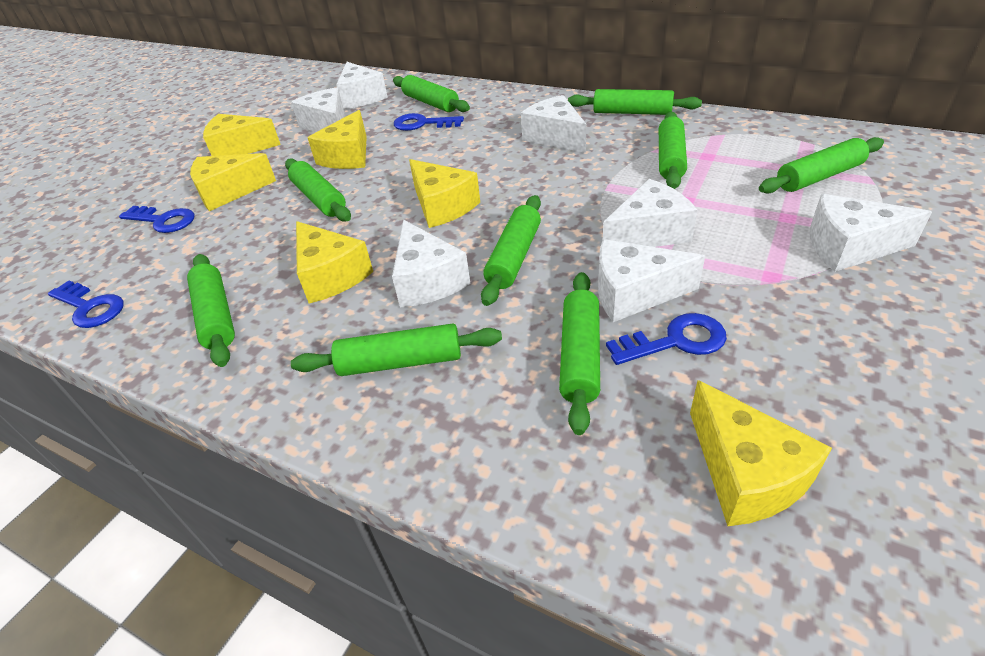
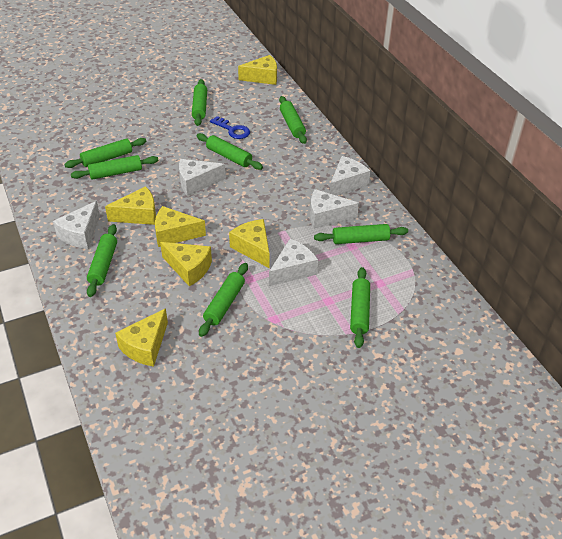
blue key: [48,281,124,328] [119,206,195,233] [394,113,464,131] [606,313,727,365] = 4 -> [210,116,250,139] = 1
white cheese: [291,87,345,132] [336,62,388,109] [392,220,471,307] [521,95,586,153] [598,239,705,322] [603,179,698,247] [810,194,932,272] = 7 -> [53,201,100,249] [179,159,225,196] [269,239,318,286] [310,189,359,229] [330,156,370,196] = 5

